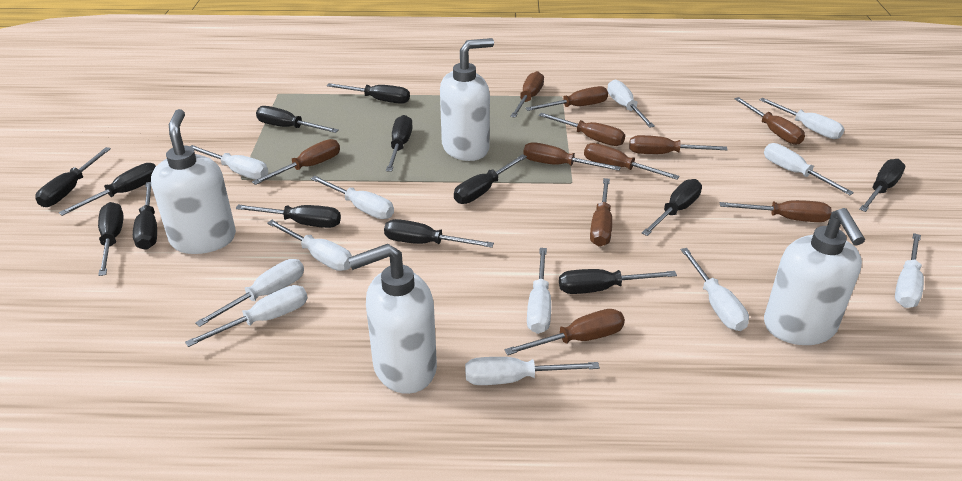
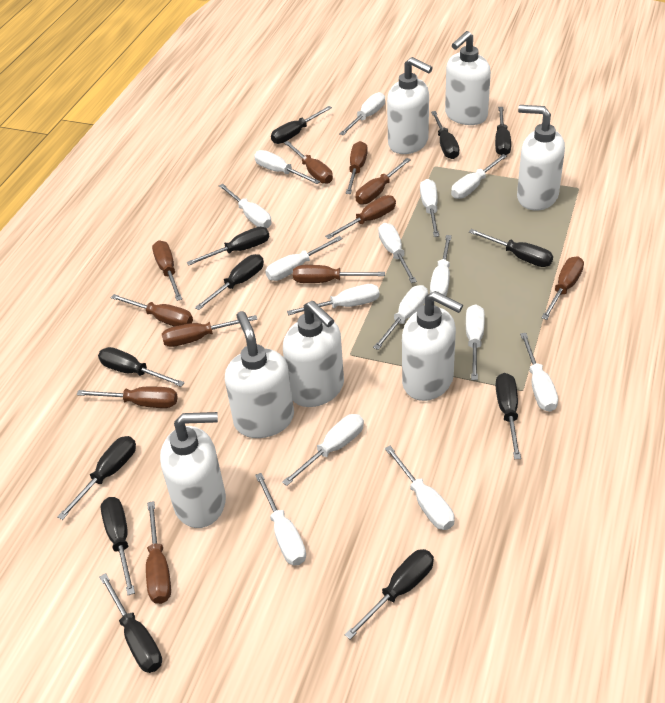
black screwdriver: [35,147,111,207] [59,163,156,216] [98,202,124,276] [133,182,157,250] [236,205,341,228] [256,106,339,133] [327,83,410,104] [384,219,494,248] [386,115,413,172] [454,154,527,204] [559,269,677,294] [642,179,702,236] [859,159,905,212] = 13 -> [57,436,136,520] [98,347,185,387] [99,573,162,673] [101,497,135,595] [186,227,270,265] [195,254,264,310] [271,106,332,144] [344,549,434,639] [431,111,459,159] [469,229,553,267] [495,107,511,155] [495,373,521,459] = 12
white screwdriver: [185,285,308,347] [190,145,268,180] [195,259,304,327] [267,220,352,271] [311,176,394,219] [465,357,600,385] [527,248,551,334] [607,80,655,128] [681,248,749,331] [759,98,845,139] [764,143,854,195] [895,233,924,308] = 12 -> [219,184,272,228] [254,150,320,184] [255,473,306,565] [265,236,343,281] [282,414,364,486] [287,284,380,315] [339,92,385,135] [373,285,428,350] [378,223,417,283] [385,446,454,530] [420,179,439,237] [430,235,452,296] [451,154,507,199] [466,304,485,380] [520,333,558,412] = 15
white soap dispenser: [151,109,236,254] [348,244,437,394] [440,38,494,161] [764,208,865,345] = 4 -> [160,412,226,528] [225,311,294,438] [283,301,344,407] [387,57,433,154] [402,291,463,401] [445,31,491,125] [517,105,565,210] = 7

